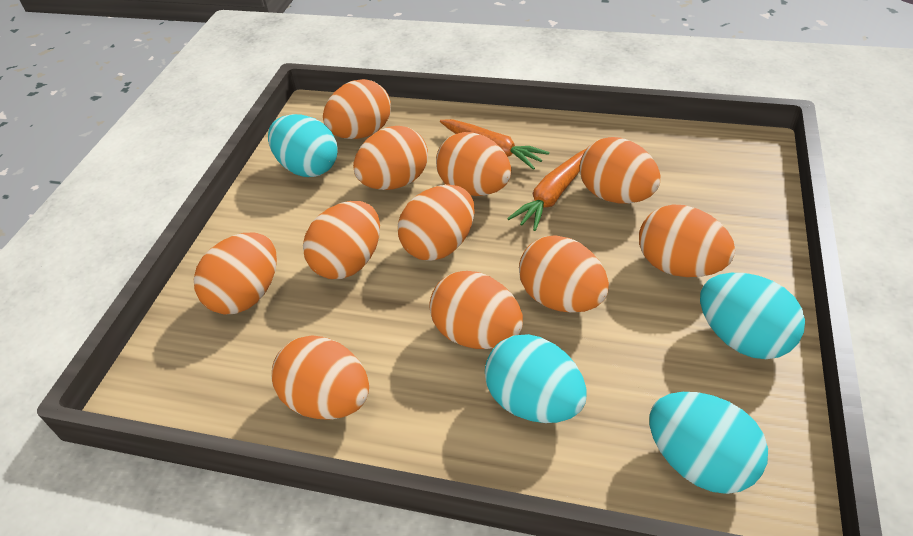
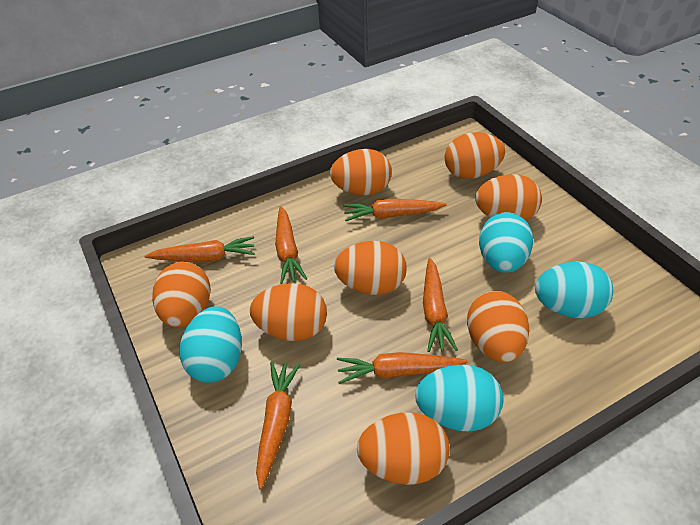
orange carrot: [440,119,549,170] [507,148,587,231] = 2 -> [145,236,255,262] [256,361,301,490] [275,206,307,284] [337,352,468,384] [343,198,447,221] [423,258,458,352] = 6
orange egg: [194,233,277,315] [272,336,369,419] [303,201,380,279] [323,79,391,139] [353,126,428,190] [398,185,475,261] [430,271,523,349] [436,132,511,196] [519,235,609,313] [579,137,660,204] [639,204,735,277] = 11 -> [152,262,211,328] [250,283,327,341] [330,149,392,195] [334,241,406,295] [357,412,450,485] [445,132,506,179] [467,291,529,363] [475,174,542,221] = 8

